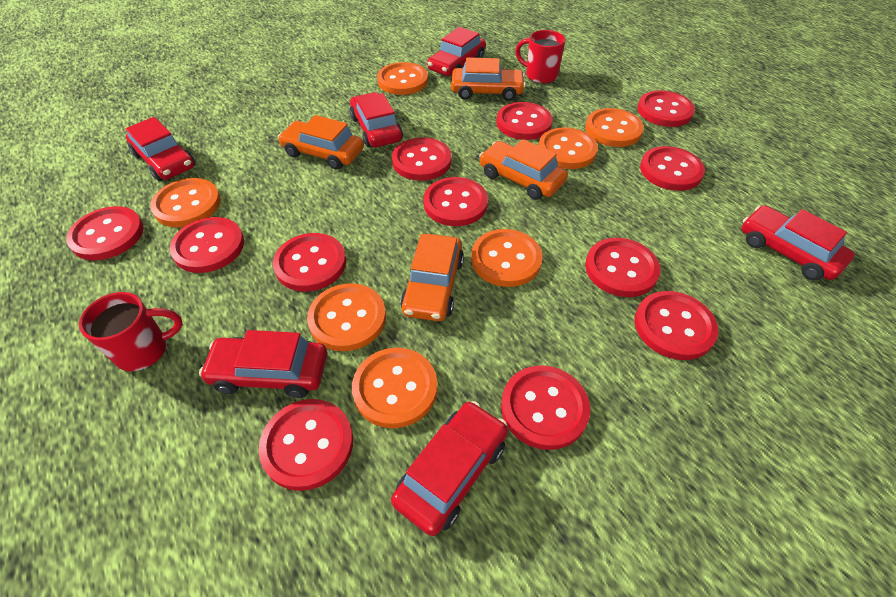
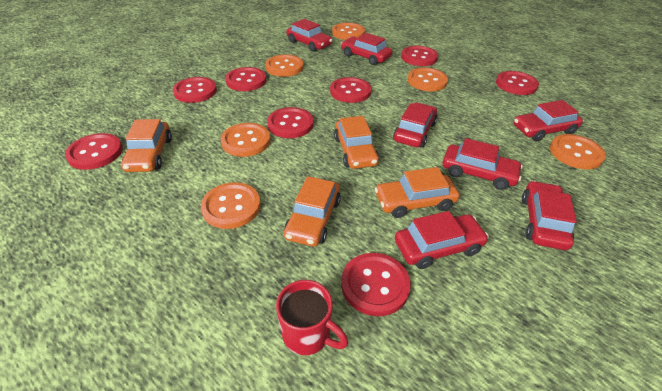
orange button: [150,178,221,227] [307,283,386,351] [352,348,438,428] [377,62,428,95] [471,229,543,287] [538,128,598,169] [585,108,644,147] = 7 -> [201,182,261,229] [221,123,270,157] [265,54,304,77] [332,23,365,40] [408,67,448,91] [550,134,606,169] = 6
red button: [66,206,143,260] [170,217,244,273] [258,399,353,491] [273,233,346,291] [392,137,452,181] [423,177,488,226] [497,102,553,140] [501,365,590,450] [585,238,660,297] [635,291,718,360] [637,90,695,127] [640,146,705,191] = 12 -> [65,133,123,170] [173,77,217,103] [225,67,266,91] [267,107,314,138] [330,77,371,103] [341,253,411,316] [401,46,438,66] [496,71,539,95] = 8
red car: [125,117,195,181] [199,330,327,398] [350,92,403,147] [391,401,508,536] [427,27,486,76] [742,205,855,281] = 6 -> [287,19,332,52] [341,33,392,65] [393,102,437,148] [395,211,489,269] [443,138,523,190] [514,100,583,141] [522,181,577,250] = 7
red mug: [79,292,183,371] [515,30,565,84] = 2 -> [276,280,348,355] = 1

